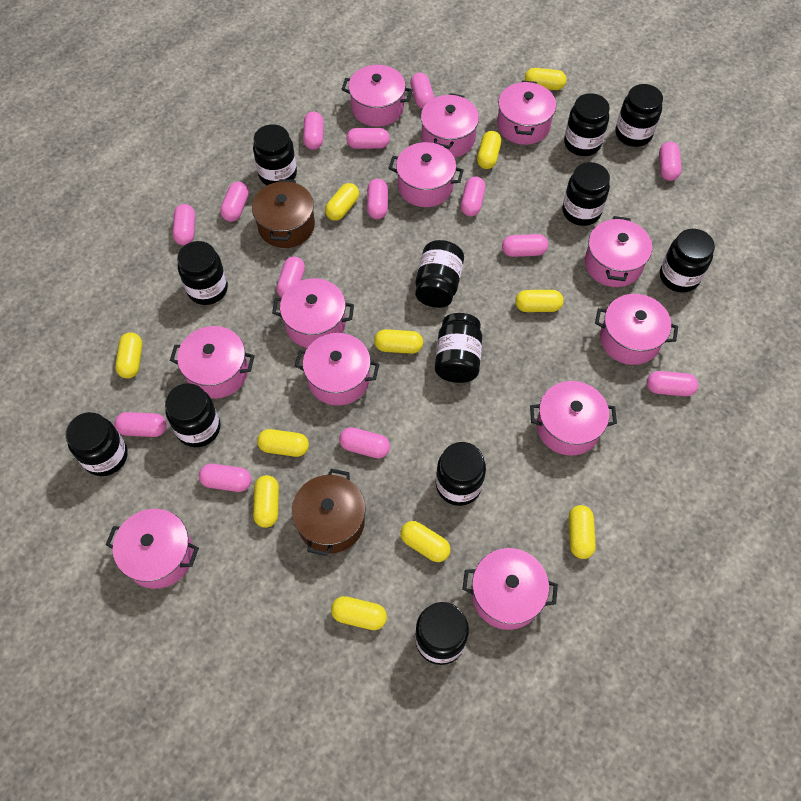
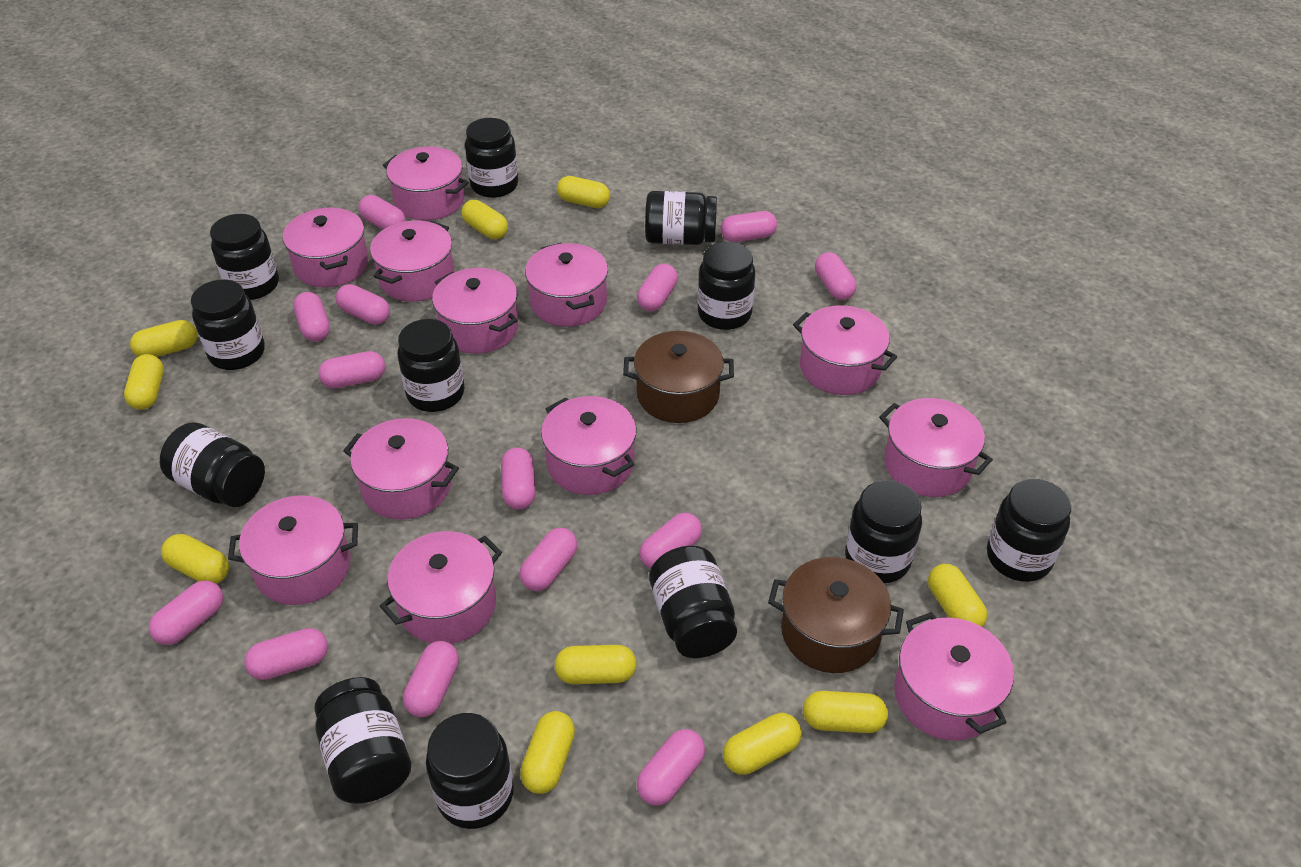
yellow capsule: [115,332,142,378] [253,475,279,528] [257,429,309,457] [325,183,359,221] [331,596,387,630] [374,329,423,354] [400,521,451,562] [477,131,501,169] [515,290,564,312] [525,68,566,90] [569,505,596,559] = 11 -> [124,354,164,410] [130,320,198,357] [161,534,229,584] [461,200,508,239] [520,711,575,794] [554,645,637,684] [557,176,610,208] [723,713,802,775] [803,691,888,733] [928,564,987,627] = 10

